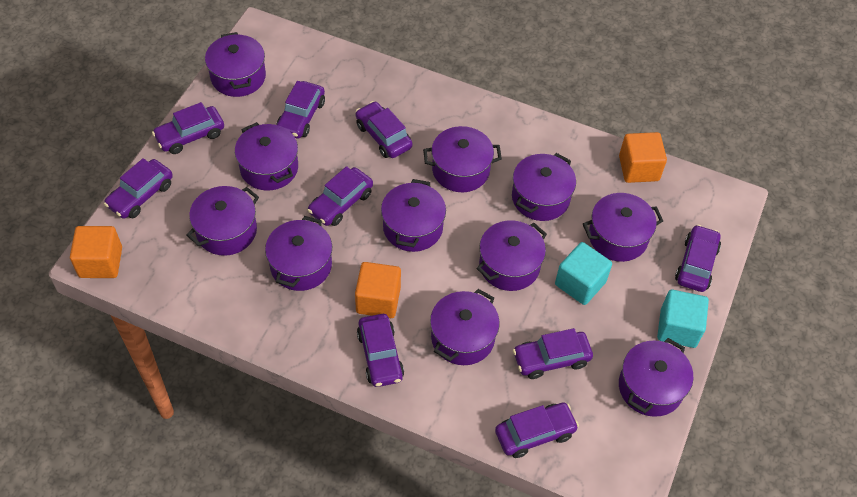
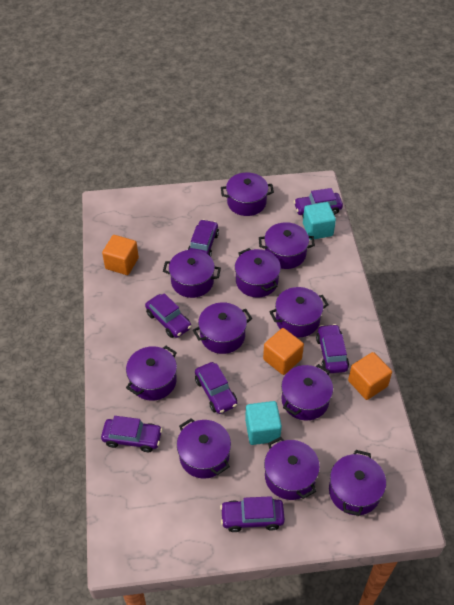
purple car: [104,158,173,219] [152,102,224,154] [277,81,325,139] [307,166,373,226] [356,101,413,158] [357,314,404,387] [495,403,579,458] [513,328,593,379] [675,225,721,292] = 9 -> [101,416,163,452] [145,293,192,338] [188,219,219,257] [195,362,237,414] [220,496,285,532] [294,188,343,217] [316,324,349,373] = 7

